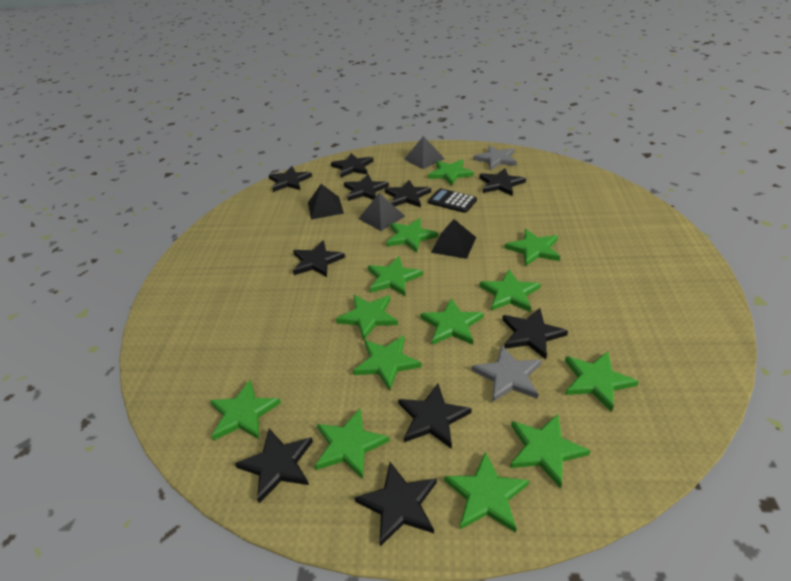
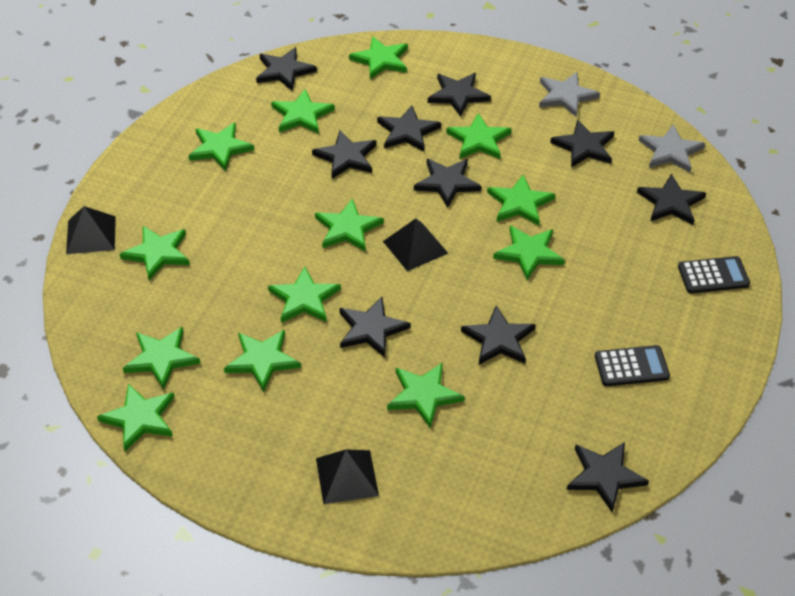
black calculator: [428,188,477,213] = 1 -> [595,345,670,386] [678,256,750,293] = 2
black pyramid: [308,184,344,220] [358,193,405,231] [404,136,445,169] [431,219,476,259] = 4 -> [66,206,116,254] [316,449,379,504] [383,219,448,271] = 3

